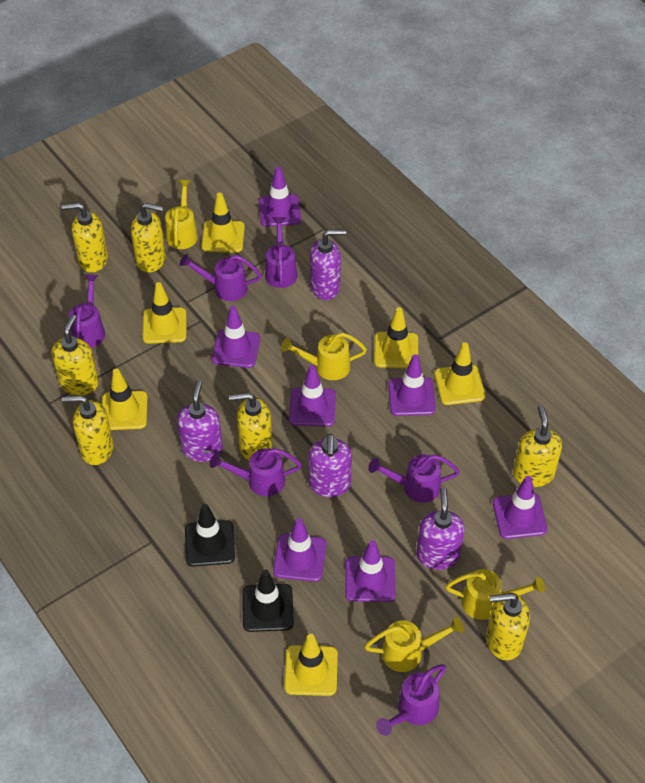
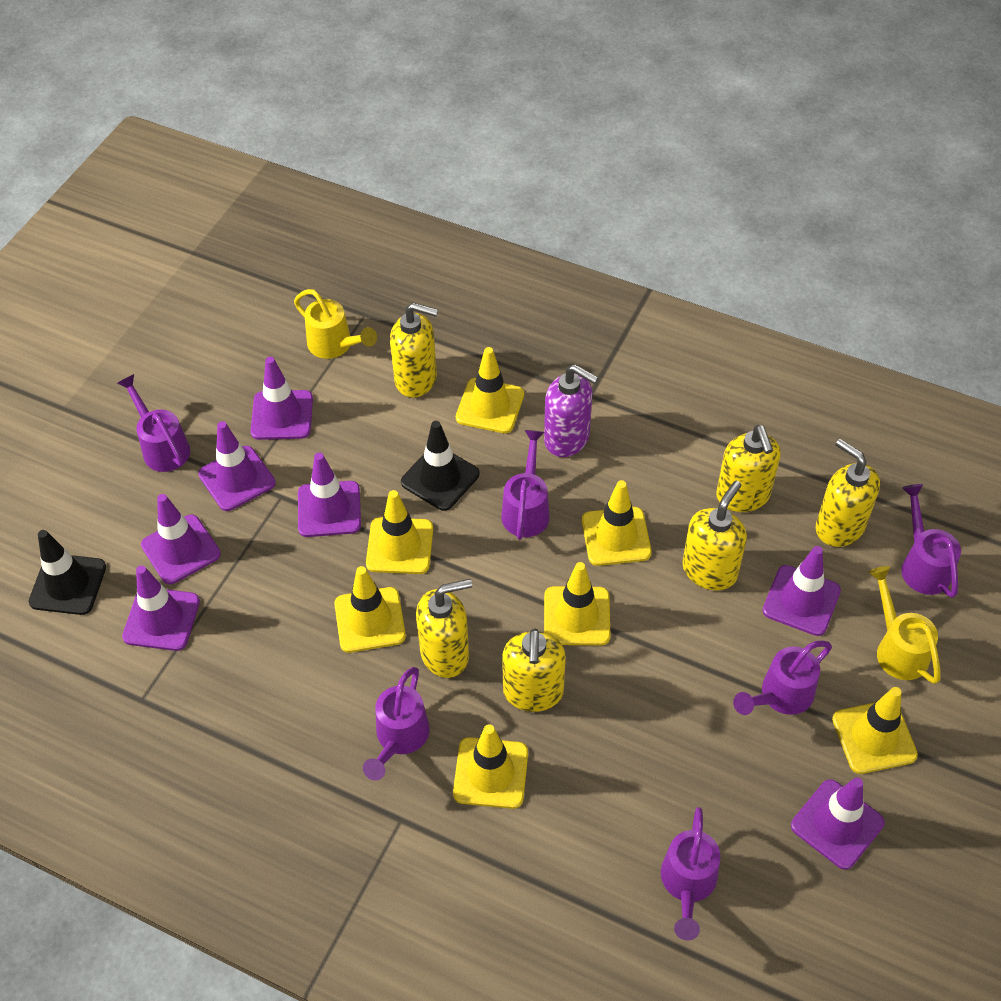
purple soap dispenser: [177,380,223,462] [308,434,352,497] [310,229,346,300] [416,487,465,570] = 4 -> [544,364,598,457] = 1
yellow soap dispenser: [52,314,99,395] [61,203,108,273] [62,395,114,465] [131,203,166,272] [229,393,272,461] [486,592,530,660] [513,405,562,487] = 7 -> [390,303,438,398] [416,579,472,678] [502,628,566,712] [682,481,747,590] [716,425,781,512] [816,439,880,547] = 6
yellow traffic cone: [102,368,148,430] [143,282,187,344] [201,192,245,252] [284,634,338,696] [374,307,418,368] [434,342,485,405] = 6 -> [334,566,406,653] [366,490,433,574] [453,724,528,809] [456,347,524,433] [544,562,611,645] [582,480,652,566] [832,687,918,774] = 7
yellow watering can: [165,180,198,249] [281,332,367,380] [364,617,464,672] [445,569,545,620] = 4 -> [294,289,377,359] [868,566,940,684] = 2

